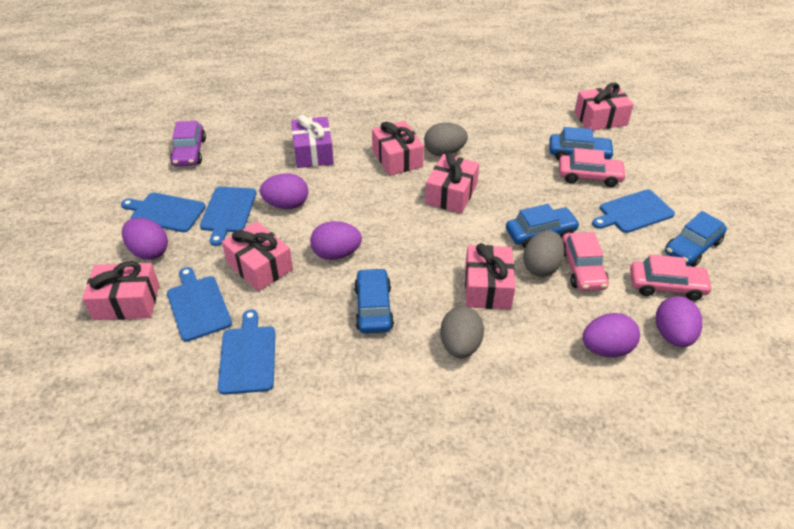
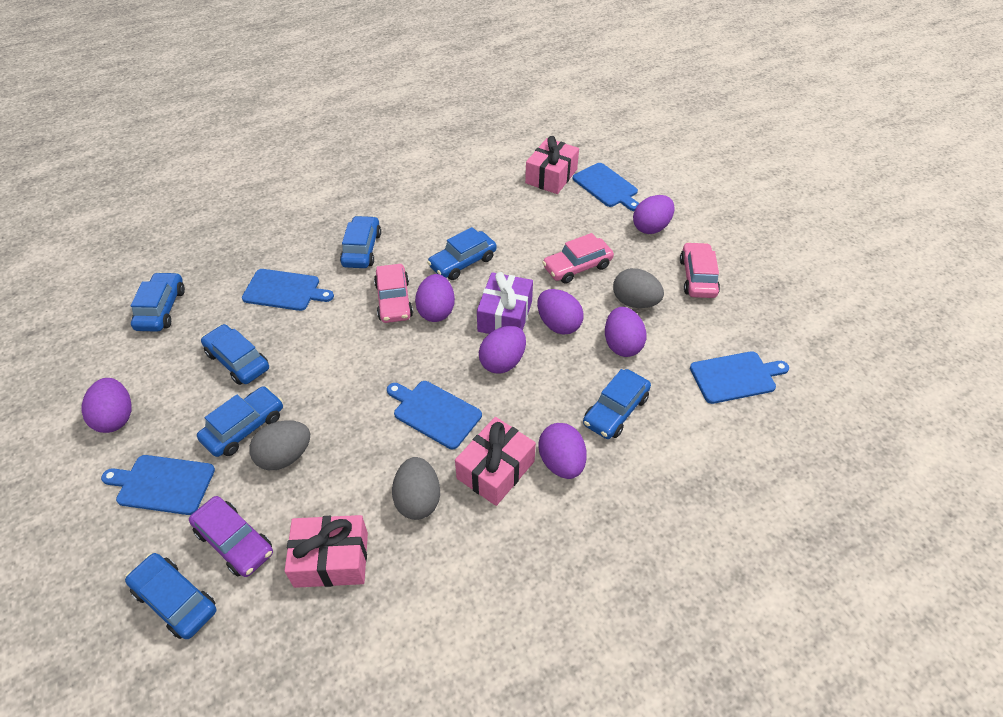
blue car: [354,268,394,333] [506,204,580,248] [549,127,615,160] [665,211,727,267] = 4 -> [125,553,216,639] [131,272,185,332] [197,386,283,457] [201,324,269,385] [340,216,381,268] [427,227,497,280] [583,369,651,439] = 7
pink gift: [82,261,159,320] [222,221,293,291] [372,121,424,176] [425,152,479,213] [465,243,515,309] [574,83,634,131] = 6 -> [285,515,368,588] [455,417,536,506] [525,136,579,194] = 3
purple egg: [122,218,168,260] [260,173,308,209] [310,221,362,260] [583,313,640,357] [656,296,702,347] = 5 -> [81,378,132,433] [415,274,455,322] [479,326,526,374] [537,289,584,335] [538,423,587,479] [605,307,647,357] [633,195,675,234] = 7

